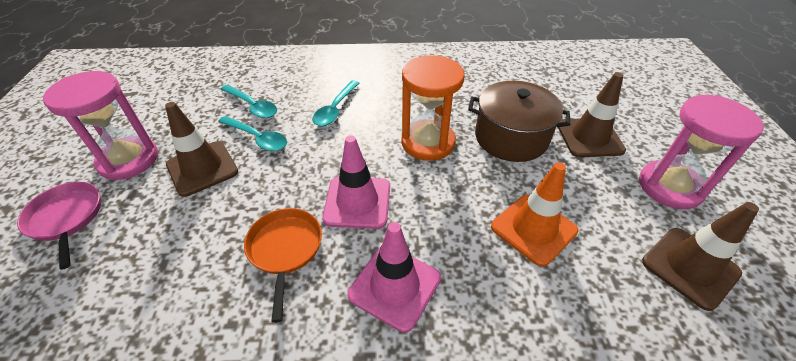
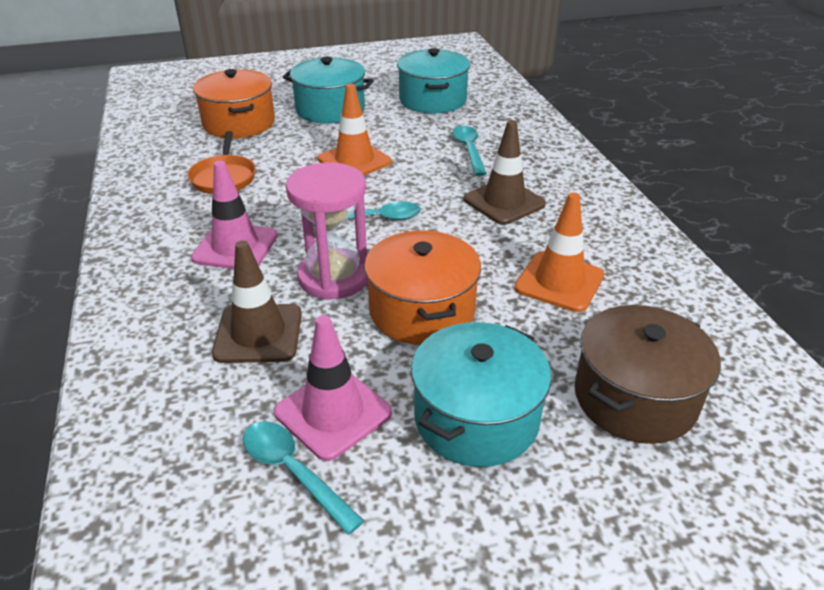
brown traffic cone: [165,102,238,197] [558,72,626,157] [642,202,759,311] = 3 -> [212,240,302,363] [464,120,546,225] = 2
orange hourglass: [401,55,465,161] = 1 -> none = 0
orange pot: none = 0 -> [193,69,275,138] [364,230,481,345] = 2
orange traffic cone: [491,162,578,267] = 1 -> [318,84,392,175] [515,193,604,312] = 2
pink hourglass: [43,71,158,180] [639,95,764,209] = 2 -> [286,163,368,300] = 1
pink pan: [17,182,101,270] = 1 -> none = 0
turquoise pot: none = 0 -> [283,57,374,124] [397,48,470,113] [411,322,551,467] = 3

